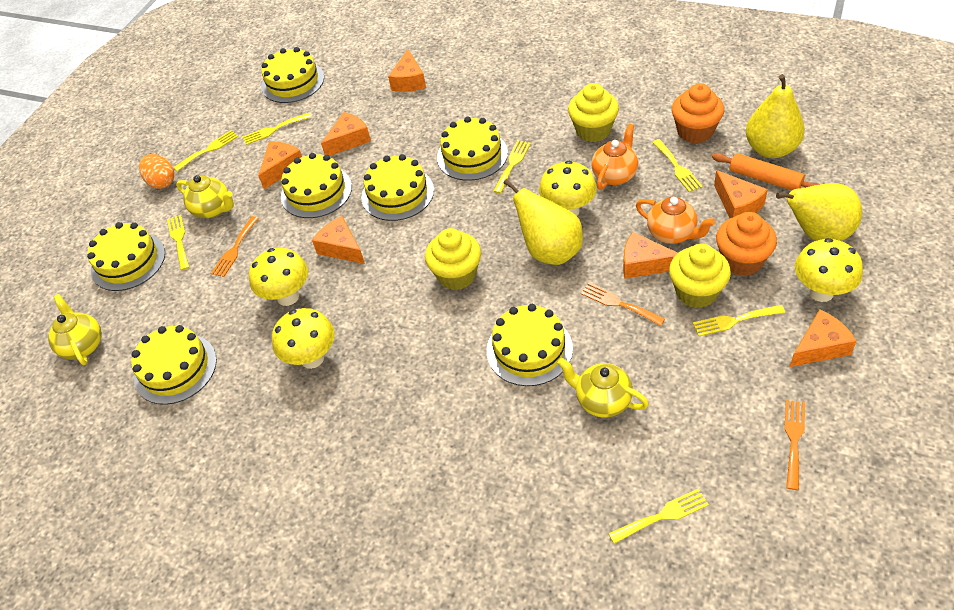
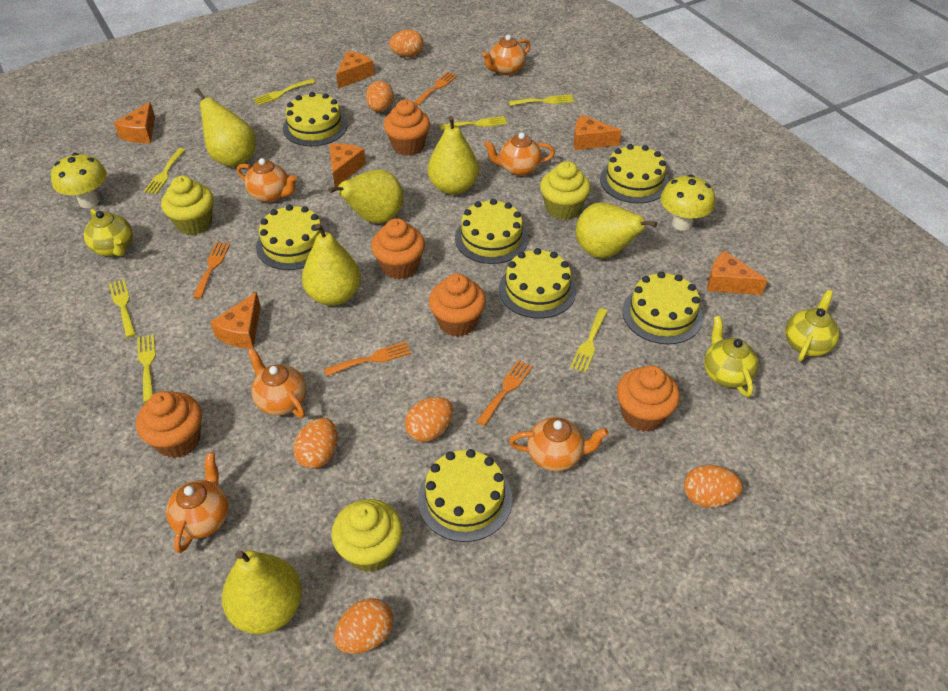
orange cheese: [258,141,302,189] [312,216,365,264] [321,112,371,156] [388,49,426,92] [623,232,678,279] [714,170,768,218] [790,309,857,367] = 7 -> [114,102,155,143] [210,292,261,348] [329,143,366,187] [336,51,374,89] [574,115,622,150] [707,251,767,295] = 6
orange cupcake: [672,83,724,144] [716,212,777,276] = 2 -> [136,391,202,458] [371,218,425,280] [384,100,430,156] [429,274,486,337] [617,365,680,432] = 5
orange egg: [139,154,174,189] = 1 -> [293,418,338,469] [334,598,393,654] [366,81,394,112] [389,30,423,57] [405,397,453,442] [684,465,742,508] = 6
orange fork: [211,216,259,277] [581,282,665,326] [784,400,805,490] = 3 -> [193,242,230,299] [324,341,411,376] [414,72,457,105] [476,360,533,426] = 4
orange rolling pin: [712,153,821,190] = 1 -> none = 0
orange teapot: [591,124,638,190] [636,197,715,244] = 2 -> [166,452,229,553] [237,158,297,203] [247,348,306,418] [482,35,530,75] [484,132,555,176] [509,417,609,472] = 6
yellow mushroom: [249,248,308,306] [272,308,335,369] [539,161,597,216] [795,238,863,302] = 4 -> [51,153,107,208] [660,174,715,231] = 2
yellow pear: [503,179,583,265] [746,74,805,158] [776,183,862,241] = 3 -> [194,88,256,167] [222,550,302,634] [302,223,361,306] [328,169,403,224] [428,116,479,195] [575,202,657,258] = 6

